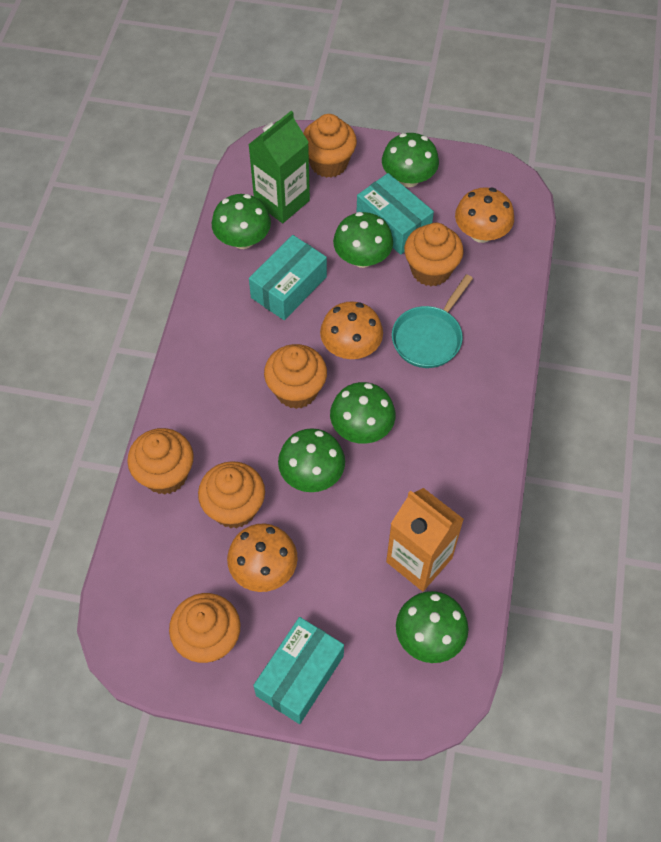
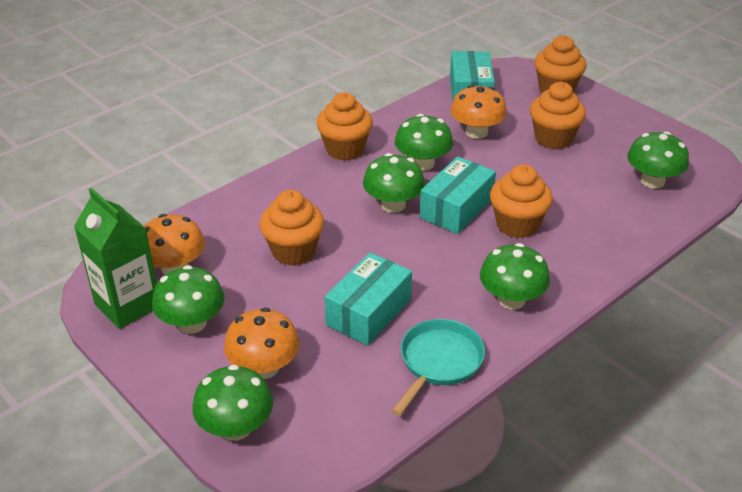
orange carton: [386,488,464,591] = 1 -> none = 0
orange cupcake: [127,428,194,495] [169,593,240,663] [198,461,265,528] [264,344,327,409] [303,114,357,178] [404,223,464,286] = 6 -> [260,190,324,266] [316,92,373,161] [490,164,553,238] [530,82,586,149] [534,35,587,93] = 5

